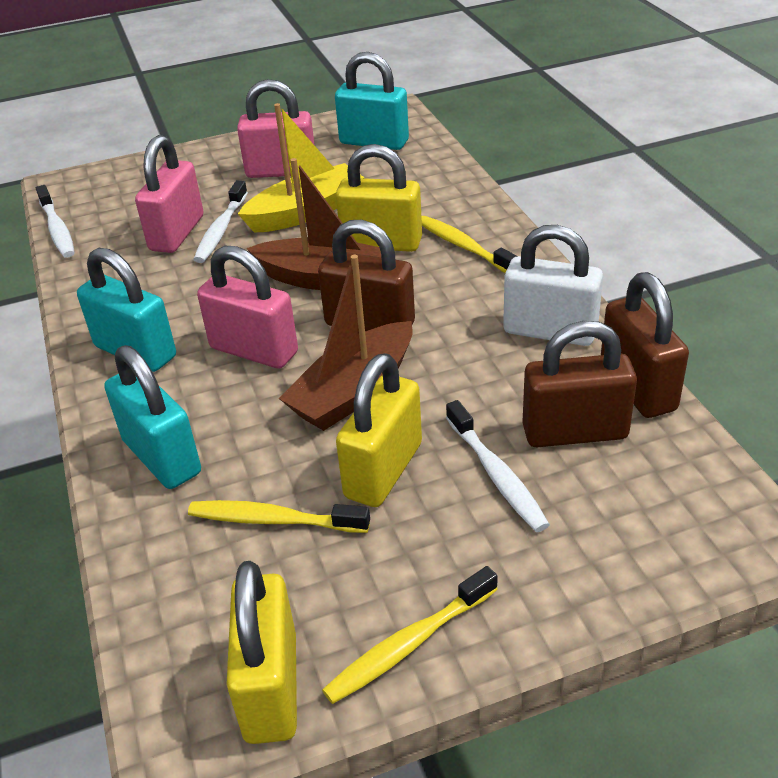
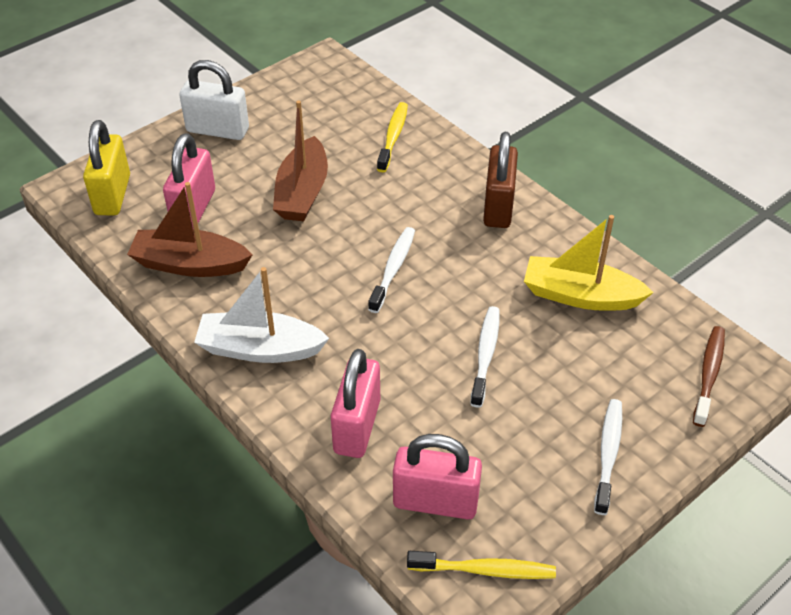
brown padlock: [318,220,415,332] [522,321,637,447] [601,272,689,418] = 3 -> [483,132,518,228] = 1
brown toothbrush: none = 0 -> [693,326,725,427] = 1
turquoise padlock: [77,248,176,372] [104,345,201,489] [335,52,409,150] = 3 -> none = 0
white boat: none = 0 -> [194,267,329,363] = 1
yellow padlock: [226,561,297,744] [336,144,422,252] [336,353,422,507] = 3 -> [83,120,130,215] = 1
yellow toothbrush: [188,500,370,533] [322,566,498,704] [421,216,517,273] = 3 -> [377,102,408,172] [407,551,556,579] = 2

